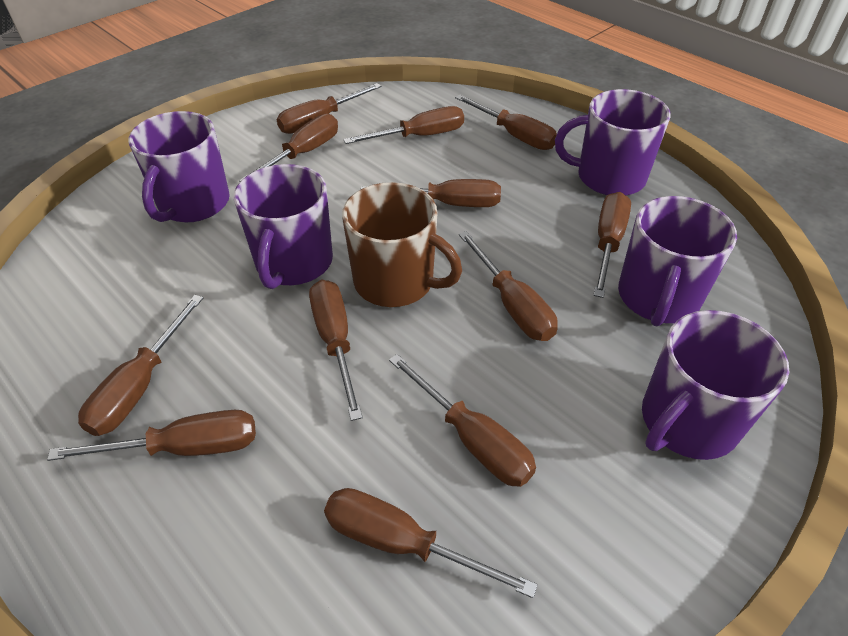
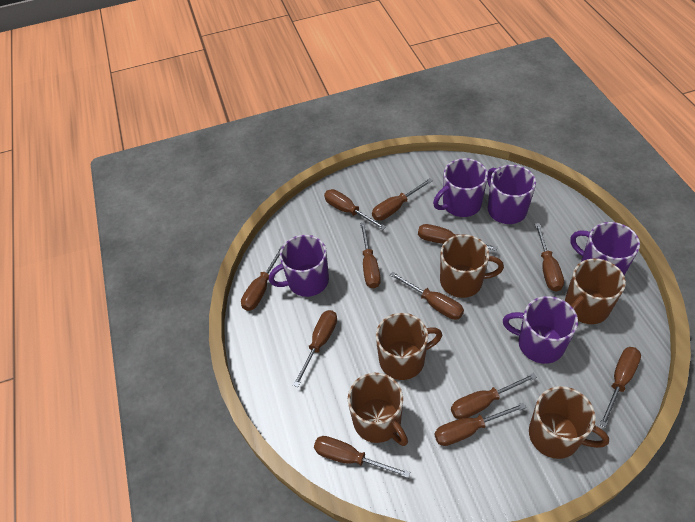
brown mug: [342,182,462,307] = 1 -> [348,373,408,446] [376,313,442,380] [440,234,504,298] [529,386,609,459] [565,258,626,324] = 5

